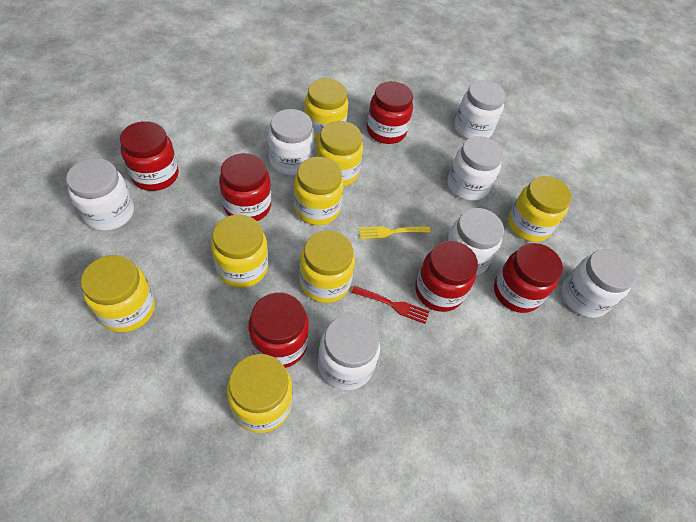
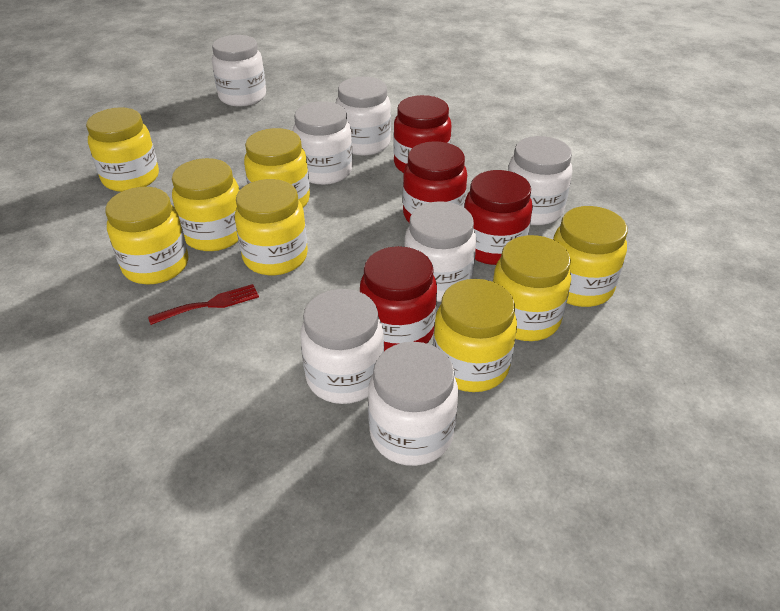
red jar: [120,121,179,191] [219,153,271,221] [248,292,309,368] [367,81,413,144] [415,241,478,312] [494,243,563,313] = 6 -> [360,246,437,351] [394,95,451,173] [403,141,467,223] [464,170,533,265] = 4
yellow fork: [358,226,431,239] = 1 -> none = 0

